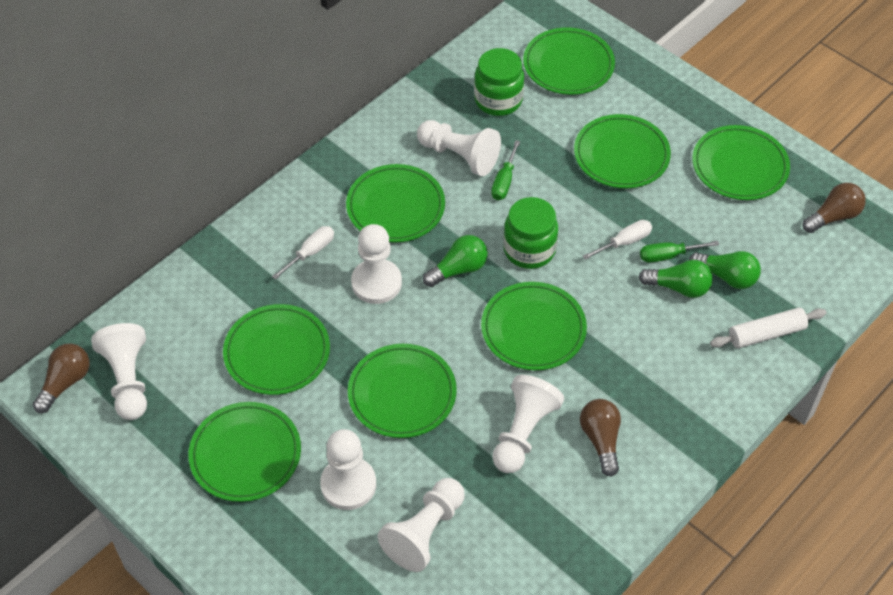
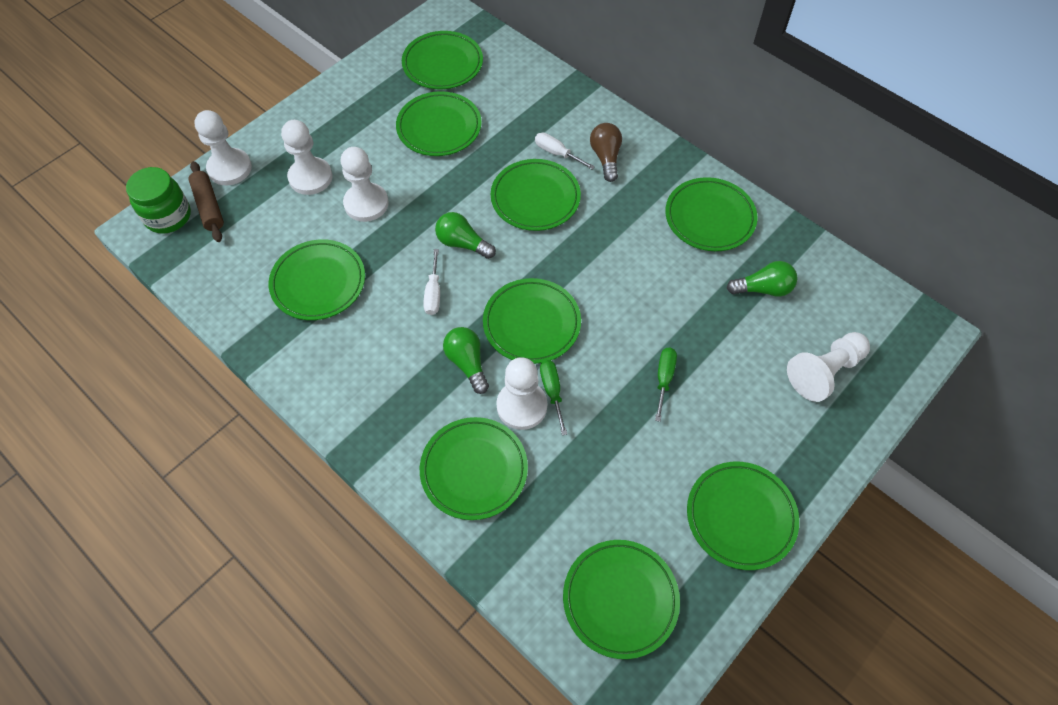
brown light bulb: [33,343,90,413] [580,399,621,477] [803,183,866,233] = 3 -> [590,123,622,182] = 1
brown rolling pin: none = 0 -> [189,161,224,242] = 1
green jar: [474,48,524,116] [503,197,558,269] = 2 -> [126,167,191,234] = 1
green plate: [188,402,301,502] [223,304,330,395] [346,164,445,243] [348,344,457,438] [481,282,587,370] [523,27,615,95] [574,114,671,188] [692,125,790,200] = 8 -> [269,239,365,320] [396,91,482,156] [402,31,483,89] [420,417,528,520] [483,278,581,364] [491,159,581,231] [563,540,680,659] [665,177,758,251] [687,462,799,570] = 9
white pawn: [91,323,147,420] [320,429,376,510] [351,224,402,304] [378,478,465,572] [417,120,501,176] [492,375,564,473] = 6 -> [194,110,252,185] [281,120,332,195] [341,147,389,222] [496,357,547,430] [787,332,870,402] = 5
white rolling pin: [710,308,827,348] = 1 -> none = 0

